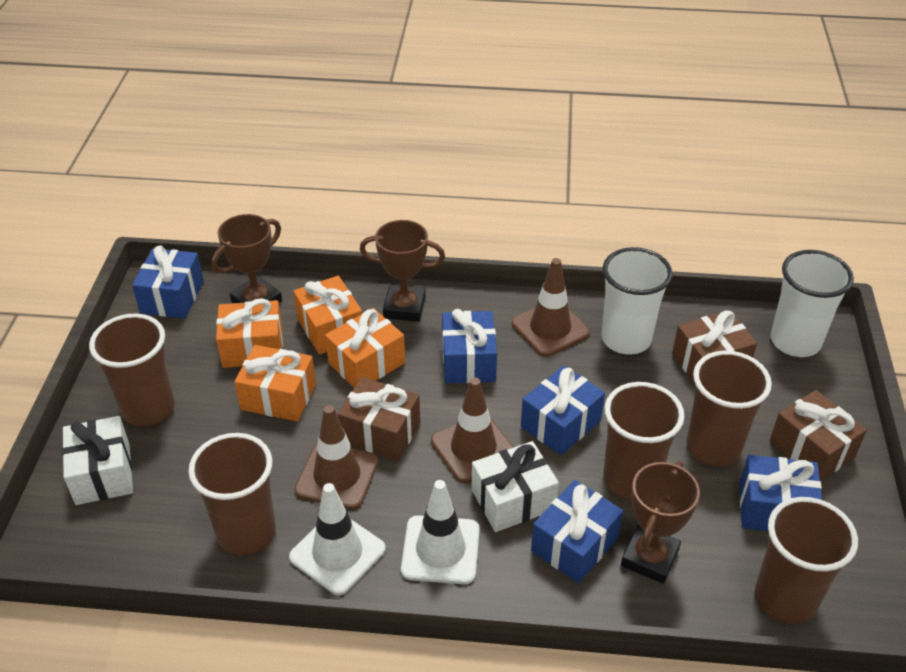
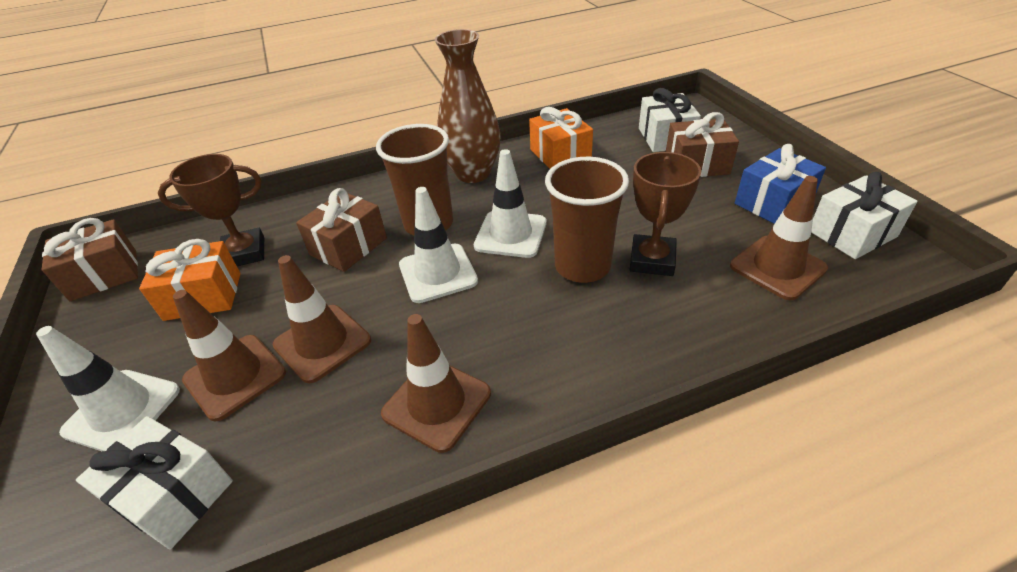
blue gift: [132,245,204,318] [442,309,497,384] [521,366,605,455] [531,480,623,583] [740,455,822,531] = 5 -> [735,144,826,224] = 1
brown cup: [89,314,175,426] [188,433,276,555] [603,382,685,500] [686,351,772,466] [755,497,858,624] = 5 -> [376,124,453,235] [545,157,629,283] = 2
brown traffic cone: [295,405,379,510] [431,378,514,483] [511,258,590,357] = 3 -> [173,290,286,422] [273,255,371,383] [381,314,491,453] [730,176,828,300] = 4
brown trophy: [212,214,282,303] [360,220,445,322] [621,461,700,584] = 3 -> [158,154,264,266] [630,152,701,276] = 2
brown vase: none = 0 -> [435,29,501,183] = 1
orange gift: [216,298,283,368] [234,345,316,421] [293,276,362,355] [325,308,405,388] = 4 -> [139,239,241,321] [529,107,593,169] = 2
white cup: [602,247,673,355] [771,250,854,357] = 2 -> none = 0
white gift: [62,416,133,505] [471,441,559,532] = 2 -> [76,416,233,549] [639,88,701,152] [811,172,917,259] = 3
white traffic cone: [289,483,386,595] [401,480,480,584] = 2 -> [36,326,180,451] [399,187,478,303] [474,149,547,258] = 3

